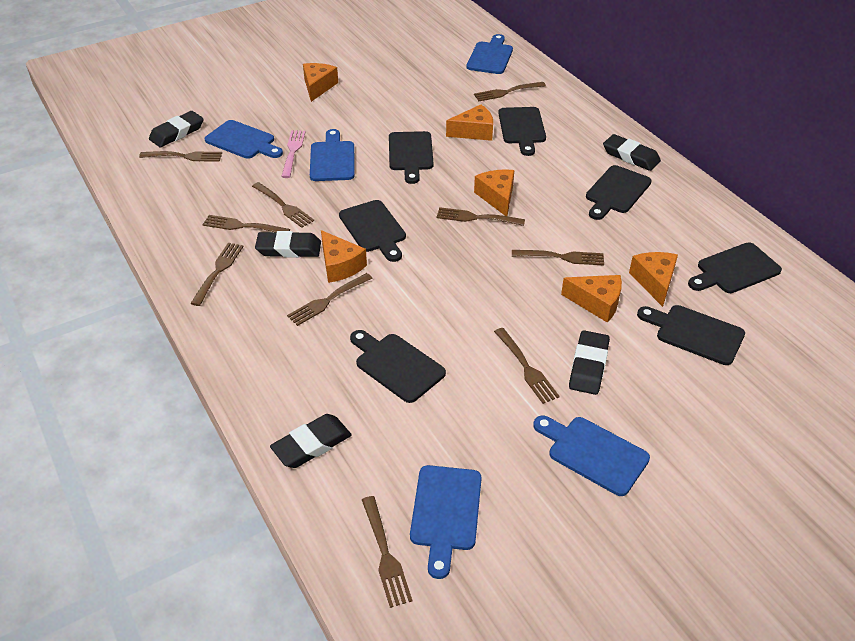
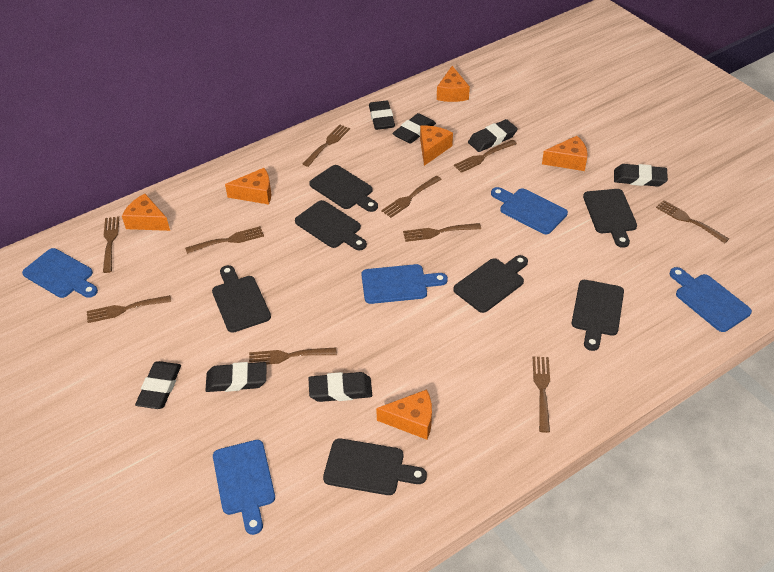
black eraser: [149,111,204,147] [255,231,321,258] [270,414,352,468] [569,330,610,395] [603,134,661,171] = 5 -> [135,361,181,409] [205,362,266,392] [309,372,372,402] [369,101,395,130] [392,113,436,144] [468,119,518,152] [614,164,668,187] = 7
pink fork: [281,130,306,178] = 1 -> none = 0

